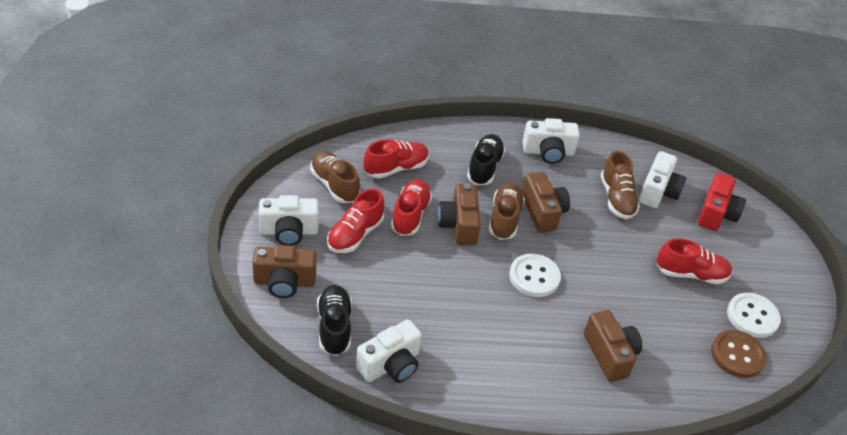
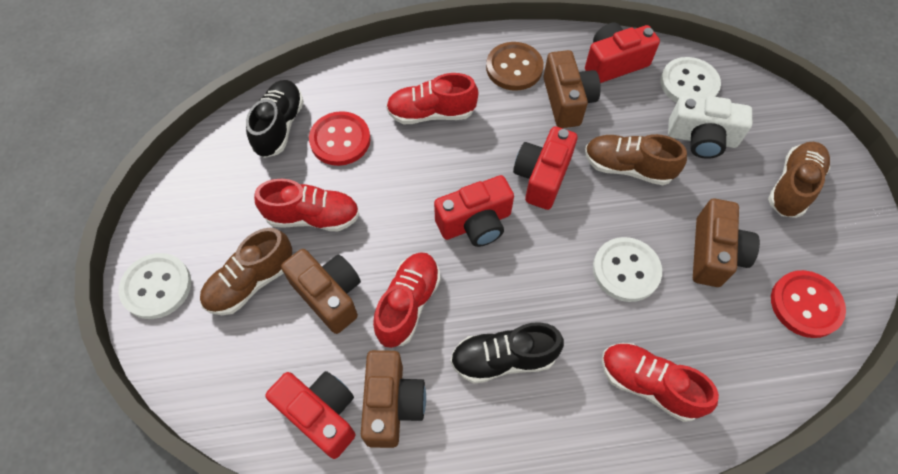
red button: none = 0 -> [309,111,370,166] [771,270,846,338] = 2
red camera: [698,173,746,231] = 1 -> [265,371,356,459] [434,175,514,247] [513,126,577,210] [585,22,660,83] = 4
white button: [509,254,561,297] [727,293,781,338] = 2 -> [119,253,191,319] [593,237,662,302] [660,57,721,103] = 3
white camera: [259,195,319,246] [356,320,422,383] [522,118,580,164] [639,151,686,208] = 4 -> [668,95,752,159] = 1

